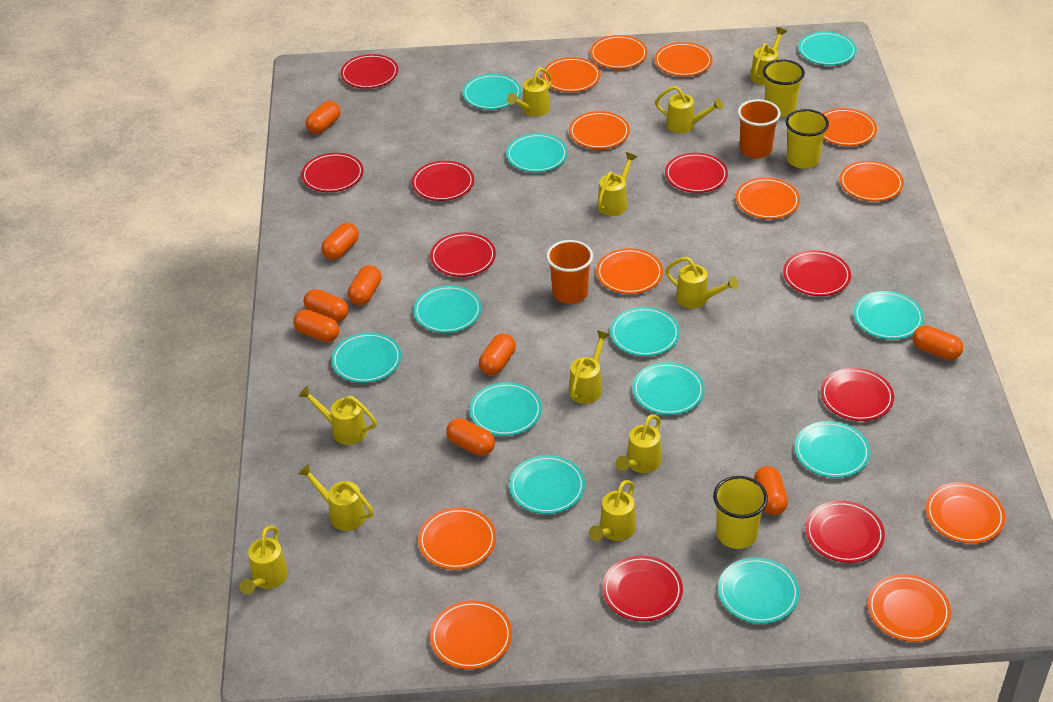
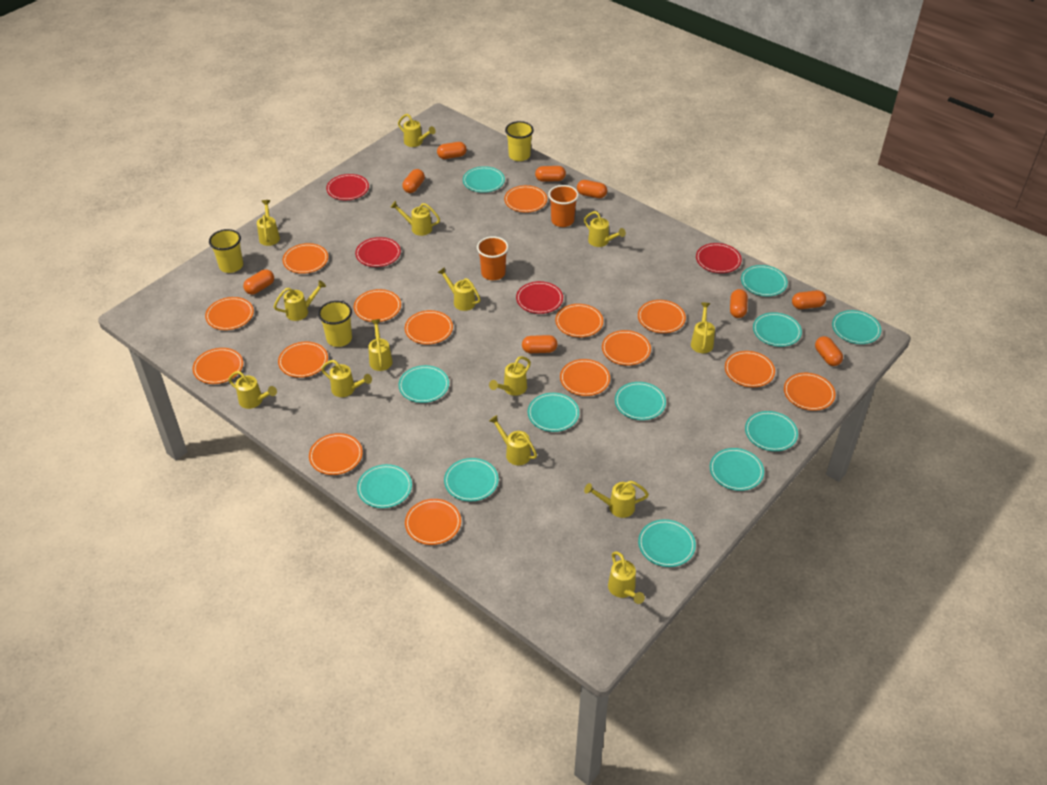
orange plate: [418,507,496,570] [430,600,512,669] [542,57,600,92] [569,111,630,149] [590,35,647,69] [596,248,663,294] [655,42,712,76] [736,177,800,219] [823,108,877,146] [839,161,904,201] [868,574,951,642] [926,482,1005,543] = 12 -> [193,348,243,384] [205,297,254,330] [278,342,328,378] [283,243,328,274] [309,433,363,475] [354,289,401,322] [405,310,453,345] [405,499,461,545] [504,185,547,213] [555,304,603,337] [560,359,610,396] [602,330,651,366] [638,300,686,333] [725,351,775,387] [784,373,835,411] = 15
red plate: [301,153,364,192] [341,54,398,89] [412,161,474,201] [430,232,496,277] [602,556,683,621] [665,153,728,193] [783,250,851,296] [805,501,885,563] [821,368,894,421] = 9 -> [326,174,369,200] [355,237,401,267] [516,281,563,314] [696,243,742,273] = 4
yellow watering can: [240,525,288,595] [298,386,377,445] [298,464,374,531] [507,68,552,117] [569,330,610,404] [589,480,636,541] [597,152,637,216] [616,414,661,473] [655,86,723,133] [665,257,739,309] [750,27,787,85] = 11 -> [228,371,277,409] [257,200,280,246] [274,280,326,321] [321,360,372,397] [368,319,393,371] [390,201,440,236] [398,114,436,147] [437,267,481,311] [489,356,531,396] [489,415,537,465] [584,211,626,247] [584,481,649,518] [608,552,645,604] [691,303,715,353] = 14

